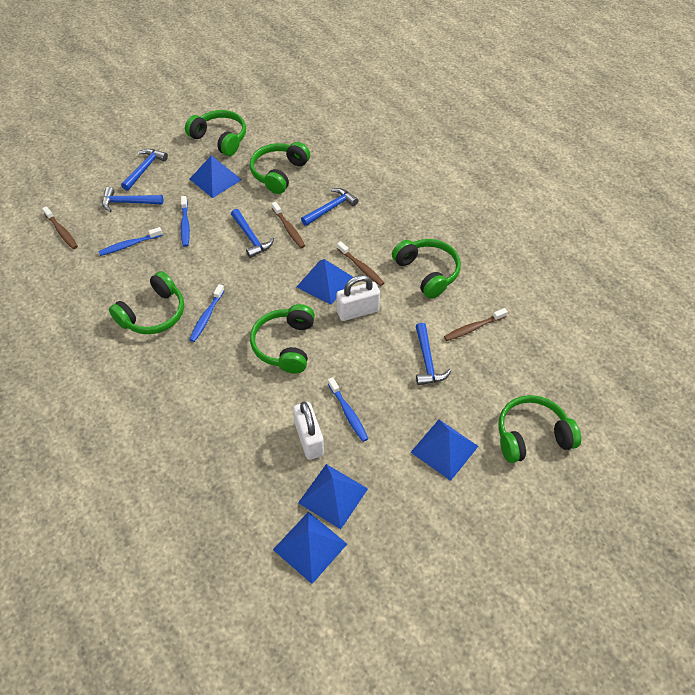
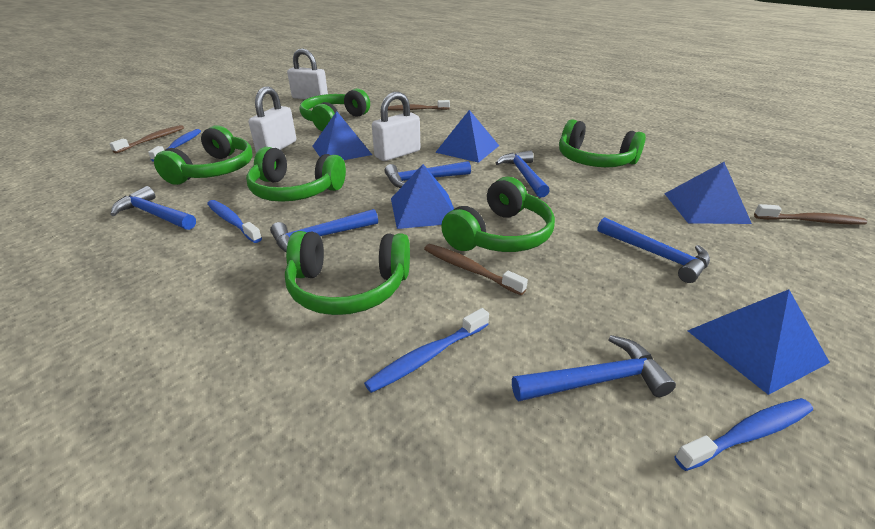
blue hammer: [102,187,163,212] [121,149,168,191] [231,209,274,258] [301,188,358,226] [416,323,451,385] = 5 -> [110,186,196,230] [270,209,378,252] [385,161,471,188] [496,150,550,198] [512,335,676,401] [597,217,710,283] = 6
white padlock: [293,401,324,460] [336,275,380,321] = 2 -> [248,86,296,153] [287,48,328,99] [372,92,420,161] = 3

